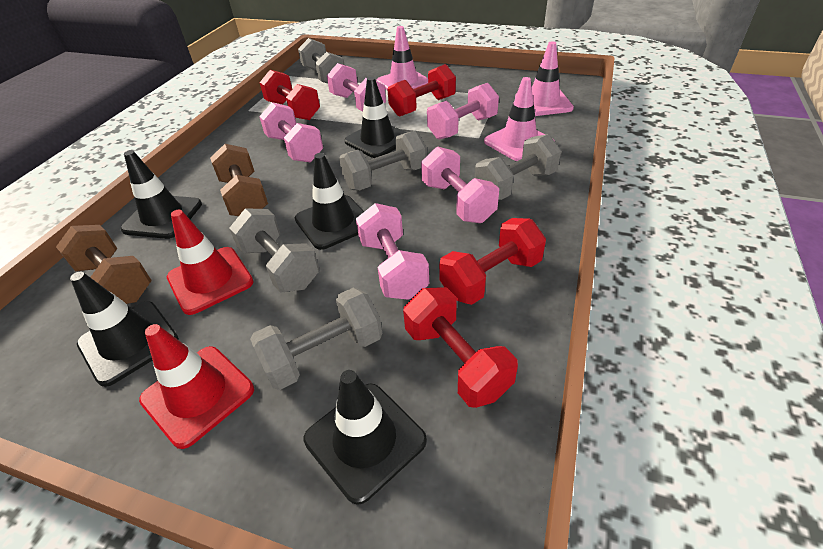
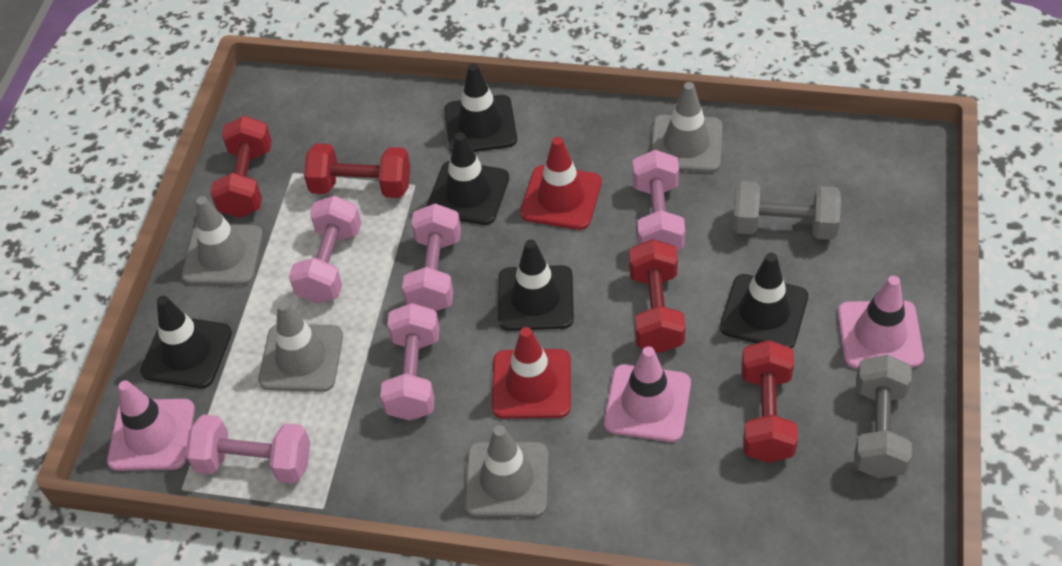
brown dumbbell: [56,225,152,304] [210,144,268,216] = 2 -> none = 0
grey dumbbell: [229,208,319,293] [250,288,382,390] [298,38,344,84] [339,131,427,191] [475,134,561,200] = 5 -> [733,181,841,240] [854,355,912,478] = 2
grey traffic cone: none = 0 -> [182,196,263,285] [258,301,343,392] [464,425,548,517] [651,82,723,172] = 4

